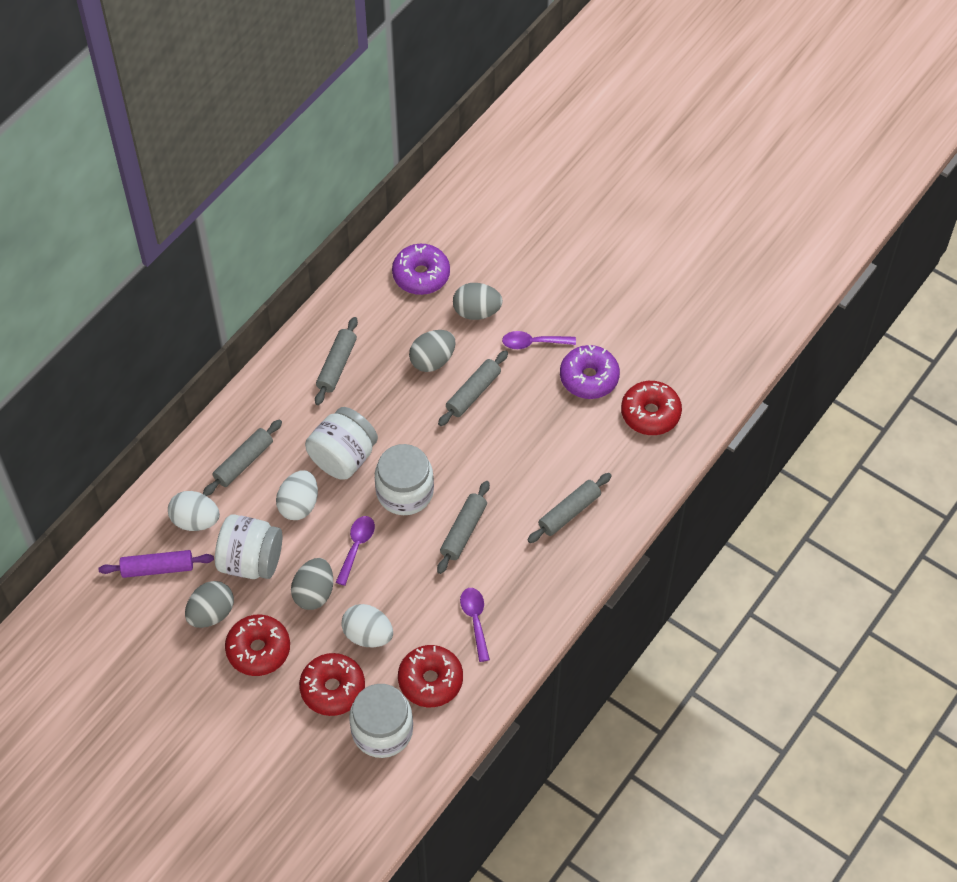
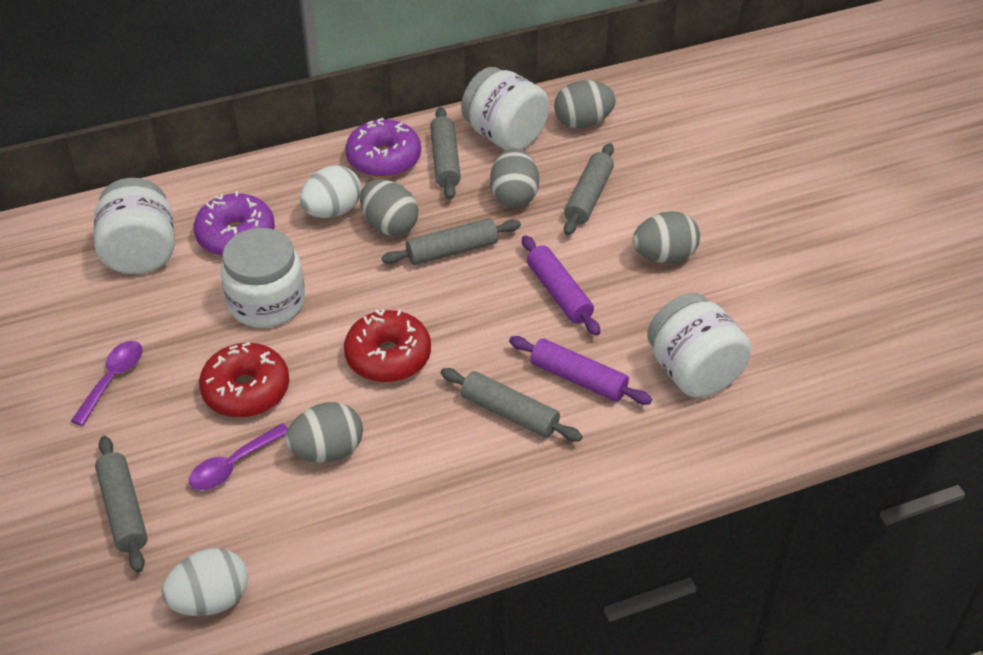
grey egg: [185,581,234,628] [291,558,333,610] [409,330,456,372] [453,283,503,320] = 4 -> [285,402,363,463] [360,179,418,236] [490,148,539,208] [554,80,616,128] [633,211,700,263] = 5
purple rolling pin: [98,550,214,578] = 1 -> [509,336,652,405] [522,235,600,336] = 2
purple spoon: [335,516,375,586] [460,588,490,662] [502,331,576,349] = 3 -> [71,341,143,426] [189,423,288,490] = 2
red donut: [225,615,290,676] [299,653,365,716] [398,645,463,707] [621,381,682,435] = 4 -> [199,342,289,418] [344,309,431,383] = 2
white egg: [168,491,220,531] [276,470,318,520] [341,604,393,647] = 3 -> [162,548,248,616] [300,165,361,218] = 2

